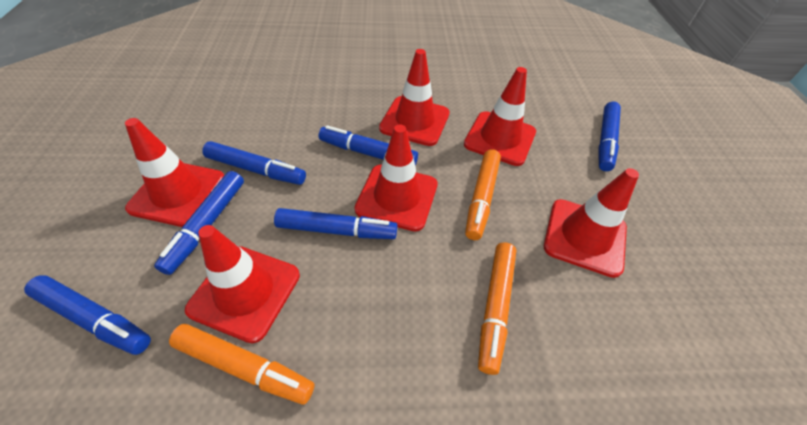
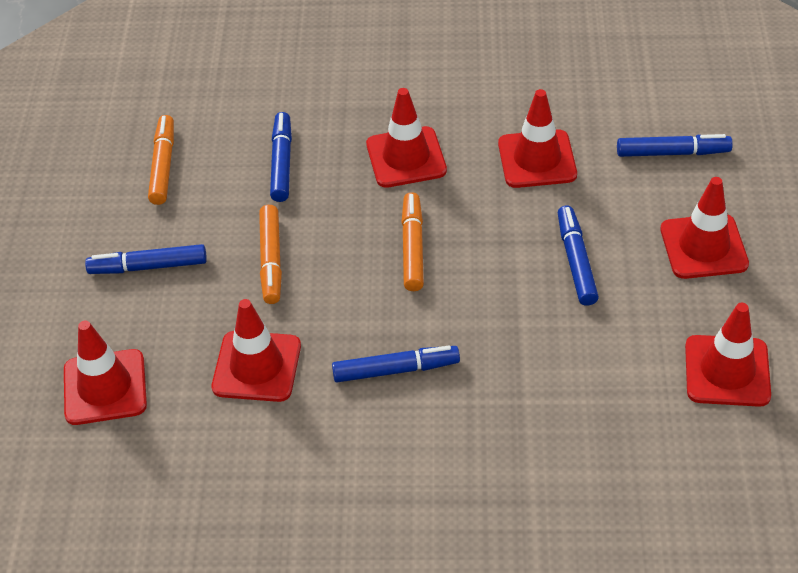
blue marker: [24,275,151,355] [154,171,244,275] [202,141,306,185] [274,208,397,239] [319,125,418,165] [598,101,621,171] = 6 -> [85,244,207,274] [270,112,292,202] [332,346,460,382] [558,205,599,306] [617,134,733,157] = 5

